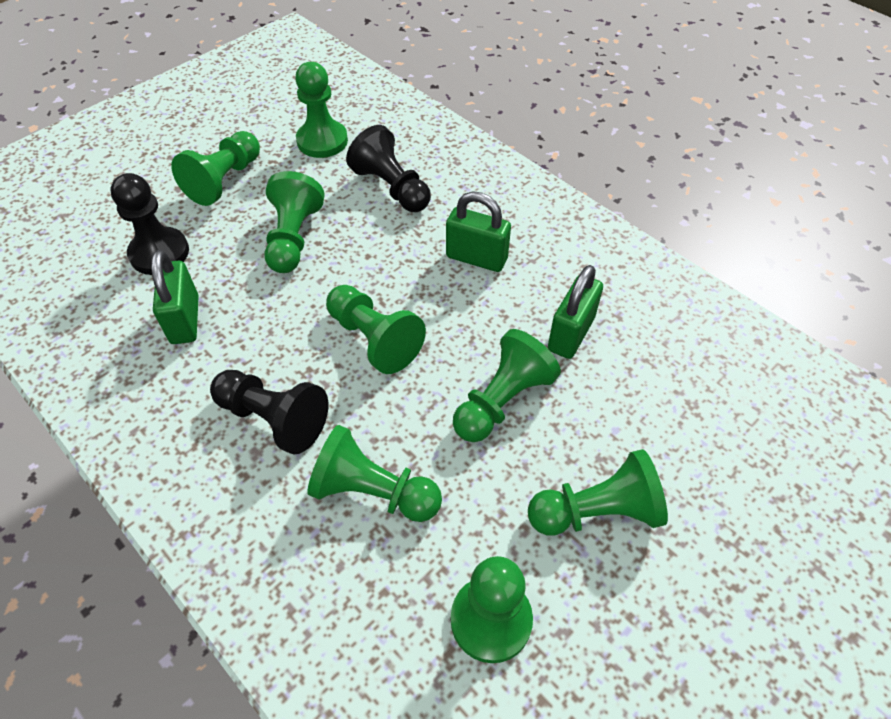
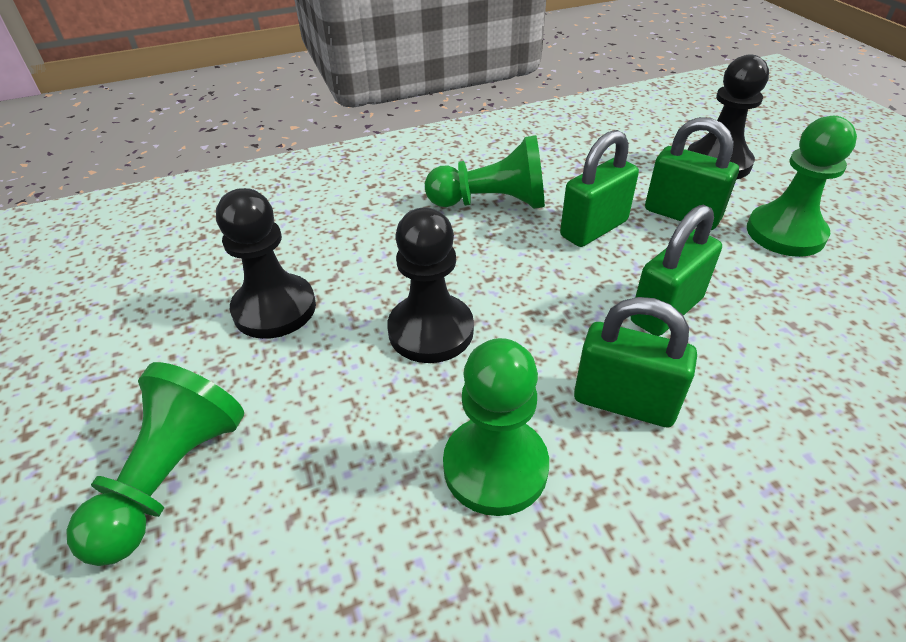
green padlock: [151,250,199,344] [446,192,511,272] [548,265,603,359] = 3 -> [560,130,639,247] [574,297,697,427] [631,205,722,336] [645,117,739,230] = 4
green pawn: [171,131,260,206] [264,171,325,273] [295,62,348,158] [307,425,442,522] [326,285,426,374] [451,556,533,663] [453,329,561,442] [528,449,668,536] = 8 -> [66,362,244,566] [425,135,545,209] [443,338,549,516] [747,116,857,257] = 4

